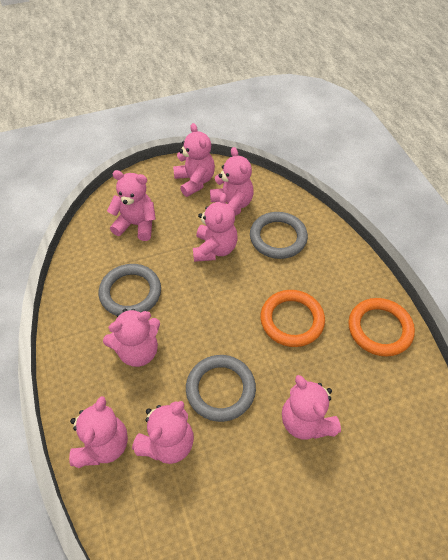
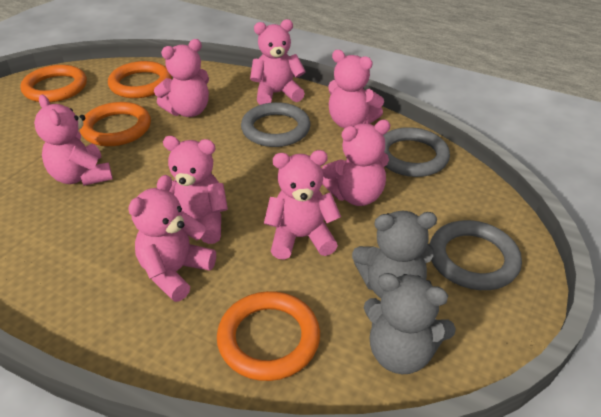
grey teddy bear: none = 0 -> [352,211,437,298] [364,273,456,374] = 2
orange ring: [260,290,325,347] [348,298,415,357] = 2 -> [20,65,87,102] [80,102,151,146] [108,61,171,98] [217,291,320,381] = 4

